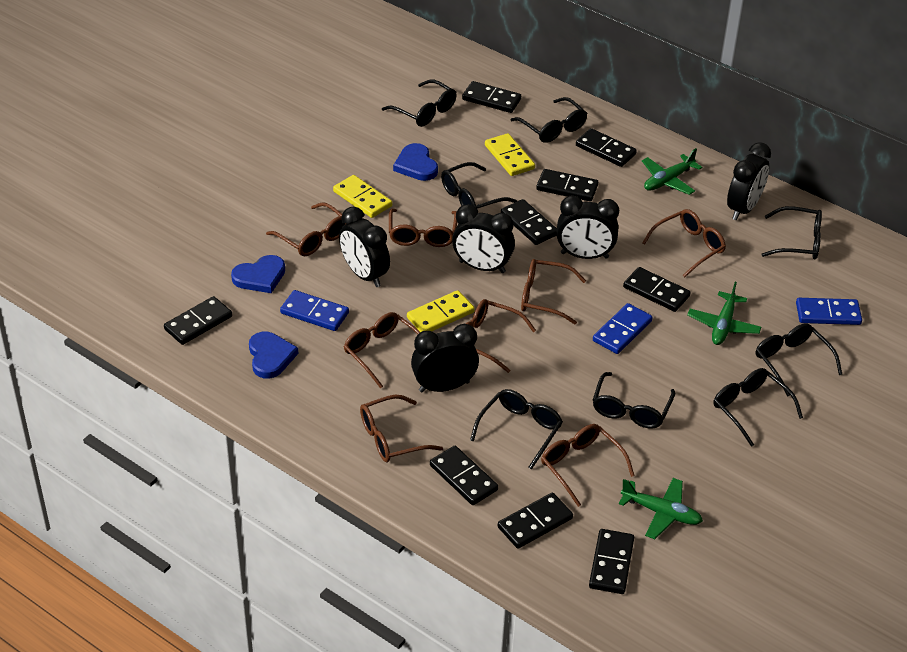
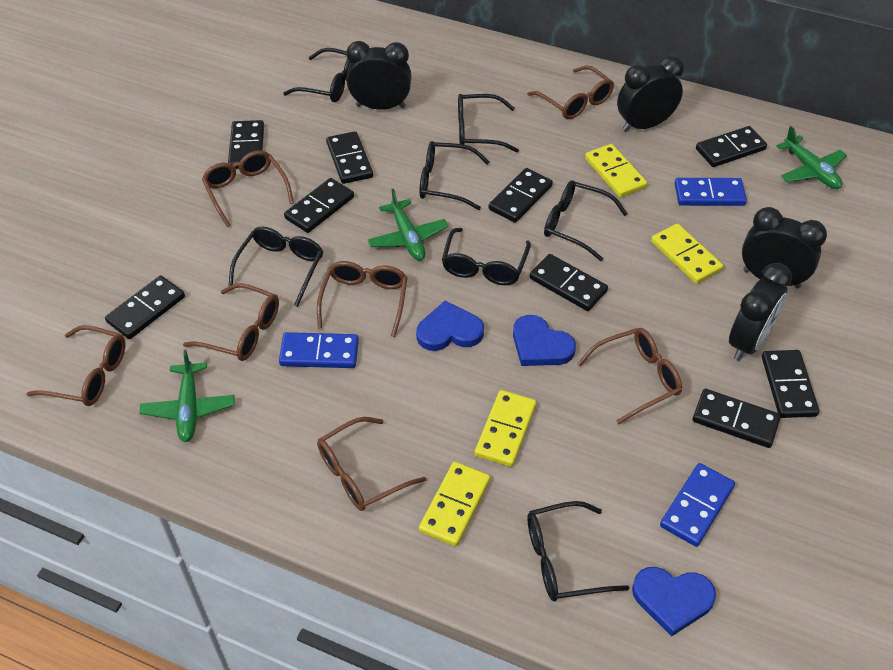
black clock: [339,207,390,287] [411,324,479,392] [452,204,515,273] [556,195,619,259] [727,142,771,220] = 5 -> [347,41,412,110] [617,55,684,132] [729,263,792,361] [742,207,827,289] = 4
black glasses: [382,80,457,127] [441,162,517,209] [470,389,563,470] [511,97,587,143] [593,372,675,428] [713,368,803,447] [756,324,843,397] [761,206,822,259] = 8 -> [228,227,323,307] [283,48,350,102] [419,141,489,210] [442,228,531,285] [458,94,519,153] [527,501,629,601] [544,180,628,261] = 7
brown glasses: [266,202,347,256] [344,312,420,389] [360,395,443,462] [389,208,457,247] [466,299,536,373] [521,259,586,324] [541,424,635,507] [642,209,726,278] = 8 -> [27,325,125,406] [183,283,279,361] [202,150,294,227] [317,261,407,337] [317,417,427,511] [527,65,614,119] [577,328,682,424] = 7
yellow domino: [333,175,392,218] [407,290,475,332] [485,133,535,176] = 3 -> [419,462,490,547] [475,390,536,467] [585,144,647,198] [651,224,723,284] = 4

